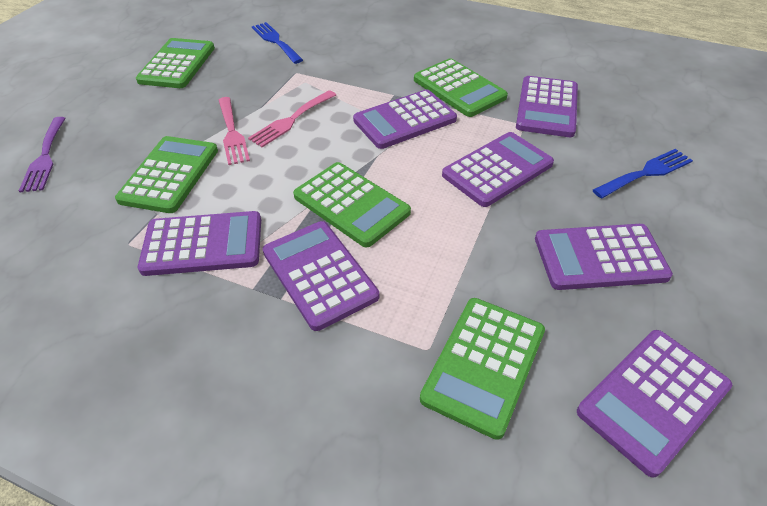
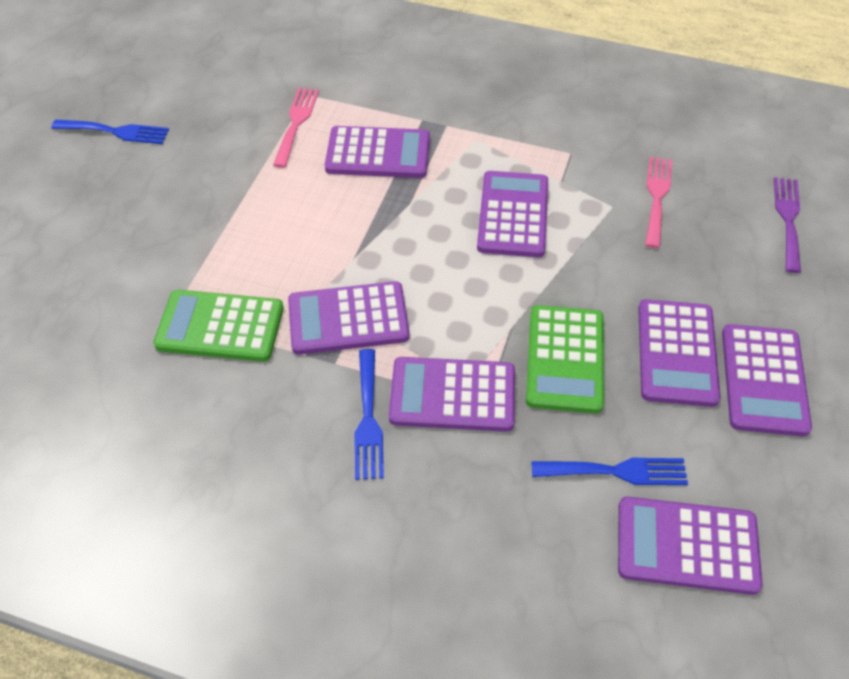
blue fork: [252,22,303,64] [593,149,693,199] = 2 -> [51,120,169,144] [355,349,384,480] [531,458,688,485] = 3
green calculator: [115,136,218,213] [136,38,215,88] [293,162,411,247] [414,58,508,117] [420,298,545,440] = 5 -> [153,290,284,362] [526,305,604,414] = 2

